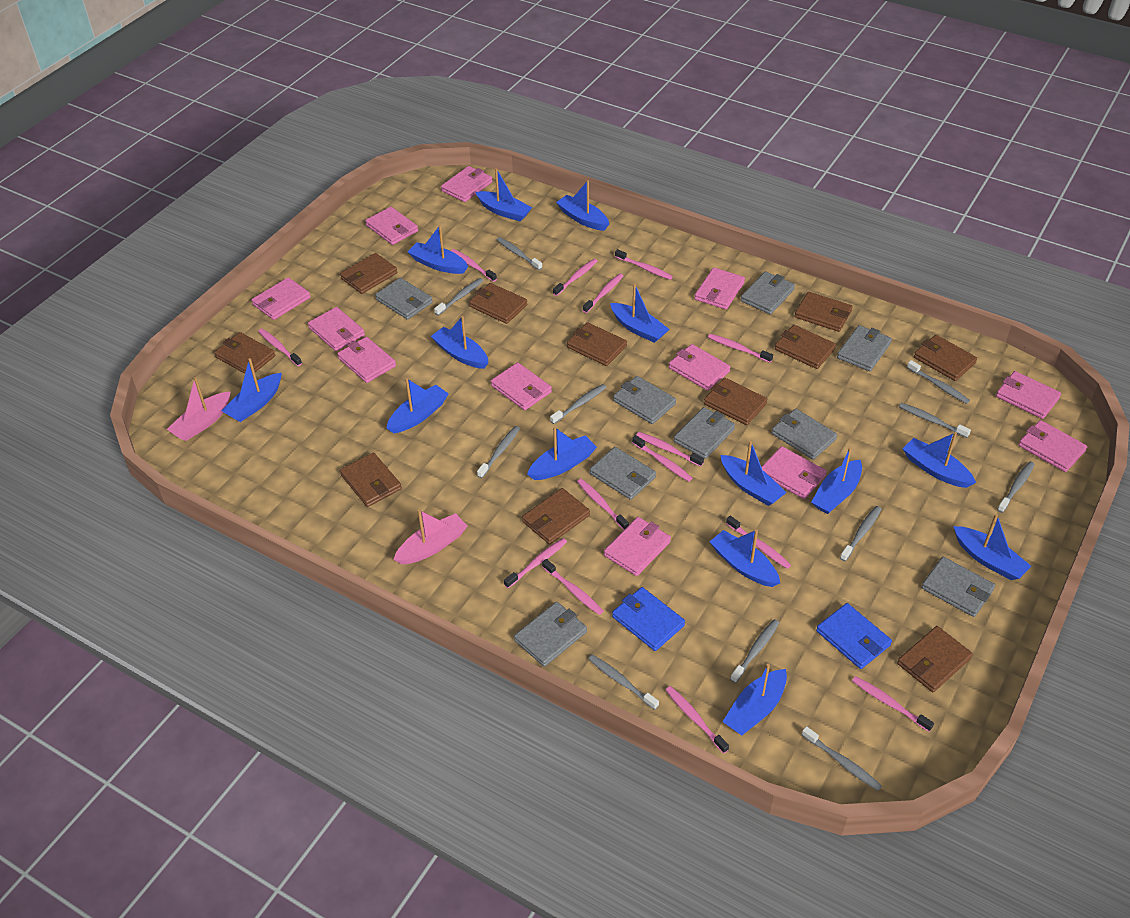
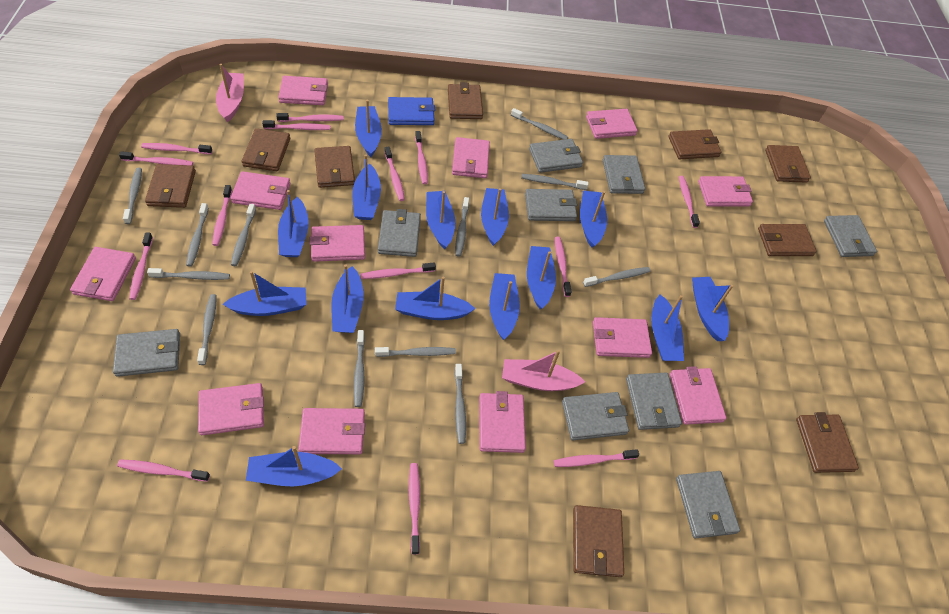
blue wallet: [612,587,685,651] [816,603,892,669] = 2 -> [388,97,435,125] = 1
brown wallet: [214,332,275,375] [340,253,397,294] [340,452,402,507] [469,283,527,324] [522,488,590,544] [567,322,627,366] [704,378,767,425] [775,325,836,369] [794,292,853,332] [897,626,973,692] [914,335,977,381] = 11 -> [145,164,196,208] [242,128,290,171] [314,146,355,188] [448,82,483,119] [573,505,624,577] [668,129,721,159] [758,224,817,256] [765,145,811,183] [796,412,859,473] = 9
grey toothbrush: [434,278,484,316] [477,426,520,478] [497,237,542,270] [550,384,606,424] [588,654,659,710] [730,619,779,683] [802,726,882,791] [840,506,881,561] [899,403,971,438] [907,360,970,404] [997,462,1035,513] = 11 -> [123,168,142,224] [147,268,230,280] [186,203,209,267] [197,294,217,365] [231,204,256,266] [354,330,365,407] [375,347,456,357] [455,197,469,257] [455,364,466,444] [511,108,568,140] [521,174,589,190] [583,267,651,287] = 12

